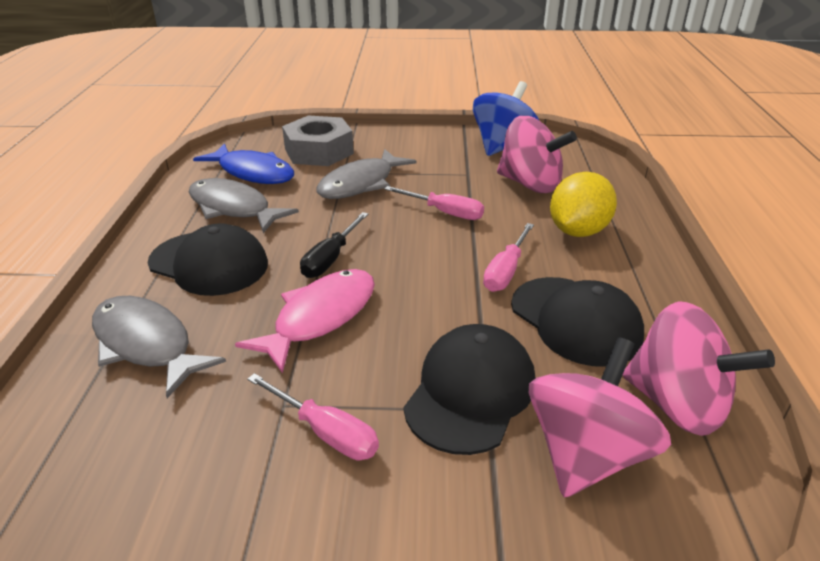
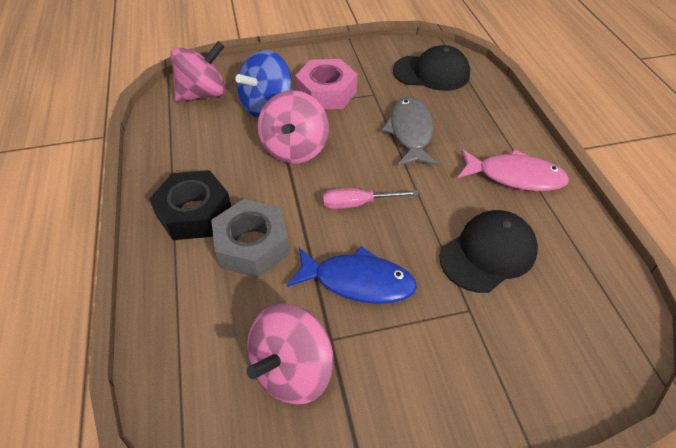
black cap: [148,223,268,296] [404,324,535,455] [511,277,644,367] = 3 -> [393,45,470,91] [439,210,538,293] = 2
black nut: none = 0 -> [149,170,231,240] = 1
black screwdriver: [300,212,368,278] = 1 -> none = 0
grey fish: [92,296,226,398] [189,178,299,233] [316,149,416,199] = 3 -> [382,97,438,166] = 1
pink nut: none = 0 -> [295,59,357,109] = 1
pink screwdriver: [247,373,379,460] [384,186,484,220] [483,223,534,292] = 3 -> [323,188,418,209] = 1
yellow lemon: [550,172,617,237] = 1 -> none = 0

